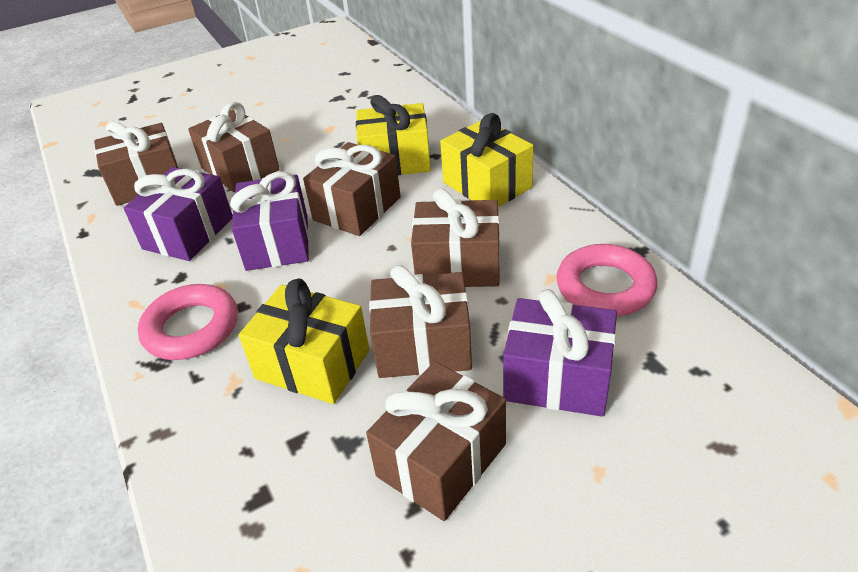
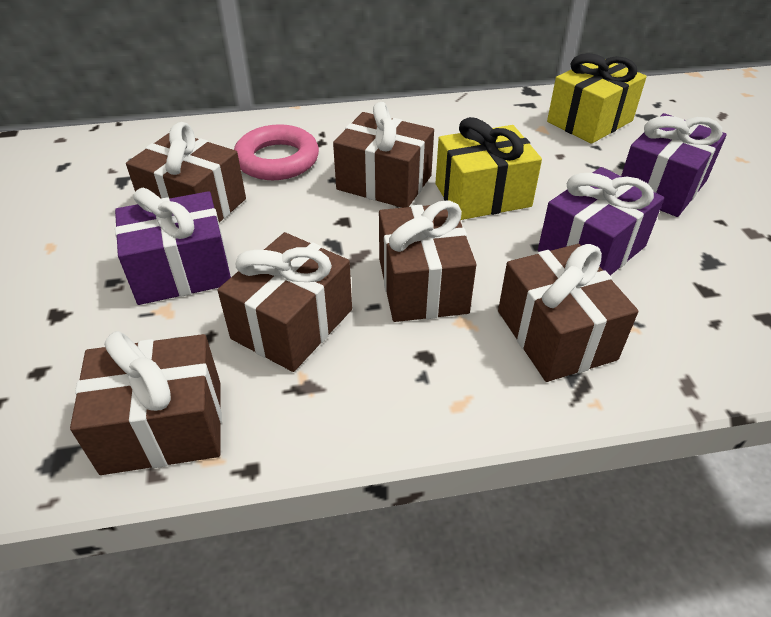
pink ring: [138,284,238,360] [556,244,657,316] = 2 -> [234,124,319,180] = 1
yellow gift: [239,279,370,404] [356,95,431,175] [440,113,534,207] = 3 -> [436,117,542,220] [547,53,647,144] = 2

